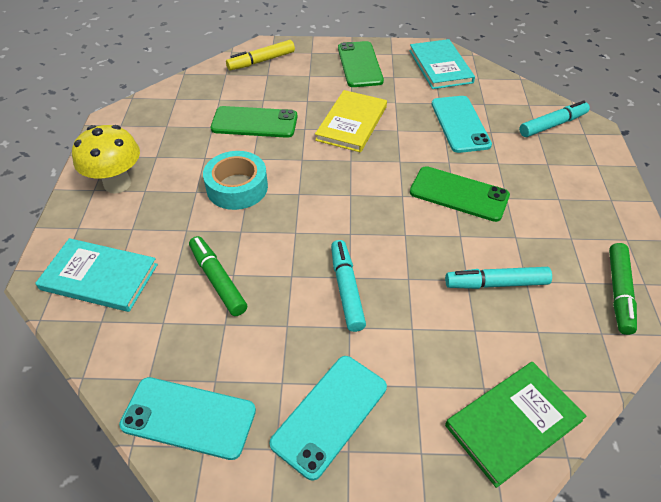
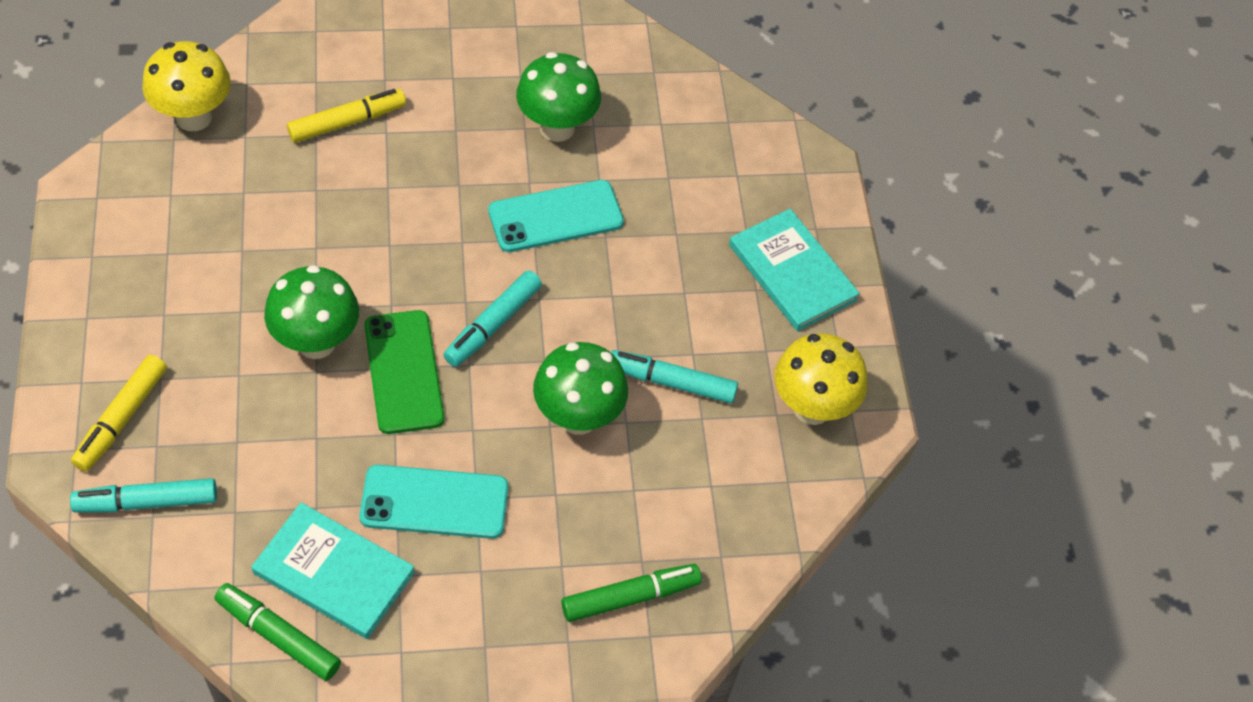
green book: [445,362,586,488] = 1 -> none = 0
green mushroom: none = 0 -> [264,265,359,359] [516,52,601,142] [533,342,628,435] = 3
green phone: [211,106,298,138] [338,41,384,87] [410,166,510,222] = 3 -> [364,310,444,434] = 1
turquoise phone: [119,377,256,460] [269,356,387,481] [432,96,492,153] = 3 -> [359,465,508,539] [488,180,624,252] = 2
turquoise tape: [203,151,268,210] = 1 -> none = 0
yellow book: [315,90,387,152] = 1 -> none = 0
yellow marker: [226,40,295,70] = 1 -> [71,355,167,472] [287,89,406,143] = 2
yellow mushroom: [72,125,140,193] = 1 -> [142,41,231,131] [775,333,868,425] = 2

